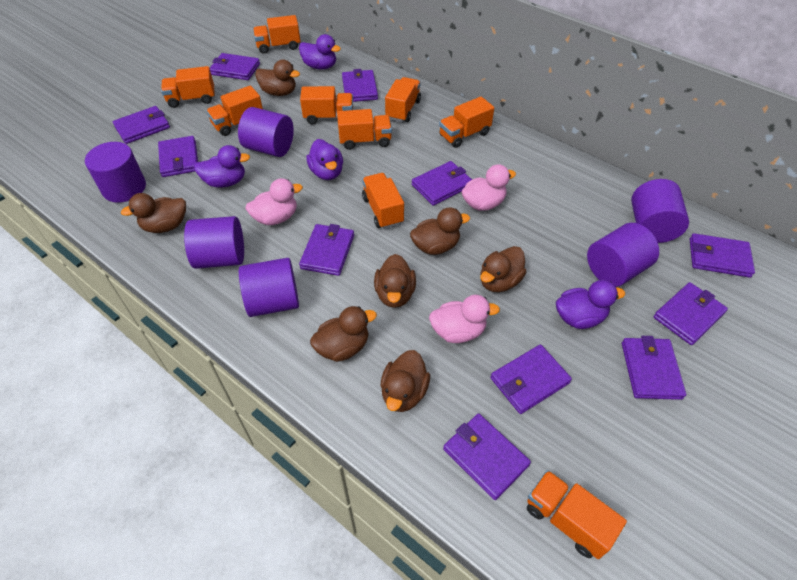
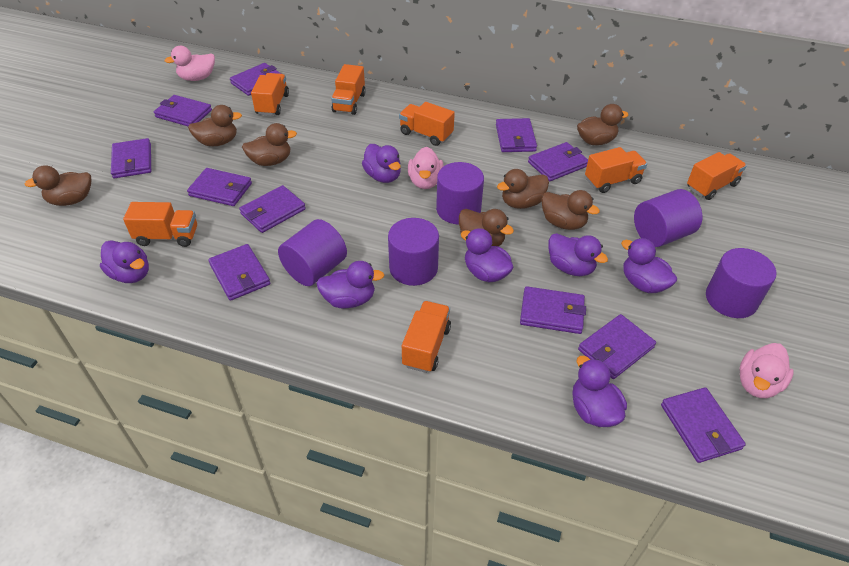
orange truck: [161,66,215,108] [206,85,263,136] [253,15,301,54] [300,86,353,125] [337,109,392,150] [362,173,404,229] [385,77,421,122] [439,97,494,148] [527,470,627,559] = 9 -> [123,202,197,247] [251,73,289,116] [331,64,366,115] [399,102,455,146] [402,301,451,373] [585,147,647,193] [687,152,747,200] = 7
purple cylinder: [85,142,146,203] [184,216,244,269] [238,107,294,157] [239,258,299,317] [587,223,659,287] [631,179,689,243] = 6 -> [278,219,347,286] [388,218,439,286] [436,162,484,224] [634,189,702,247] [706,248,777,318] = 5
purple duck: [194,145,250,187] [299,34,341,70] [306,139,343,180] [556,280,625,329] = 4 -> [100,240,149,283] [316,261,384,308] [362,144,401,183] [461,228,514,282] [549,233,608,276] [572,356,627,427] [621,238,677,293] = 7

